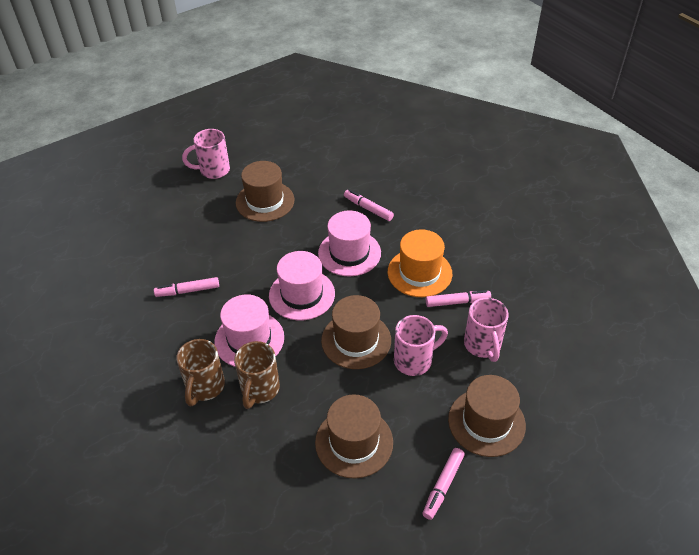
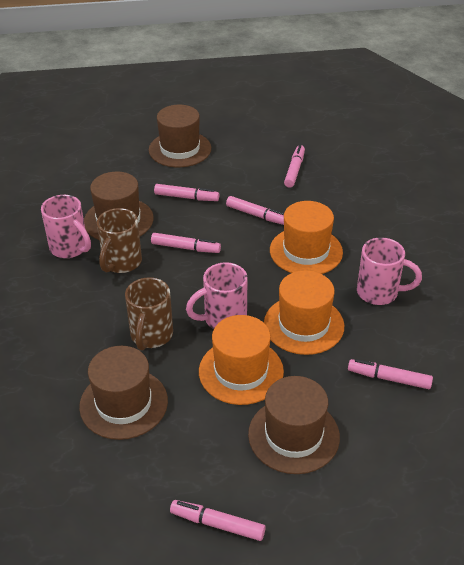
orange hat: [388,229,452,297] = 1 -> [199,315,284,405] [264,271,344,355] [270,201,343,274] = 3
pink hat: [214,294,284,367] [269,251,335,321] [318,210,381,276] = 3 -> none = 0
pink marker: [154,277,219,297] [344,189,394,221] [422,448,465,520] [426,290,491,307] = 4 -> [151,233,221,253] [154,184,219,201] [170,500,266,541] [226,196,284,225] [284,145,305,188] [348,359,433,389] = 6

